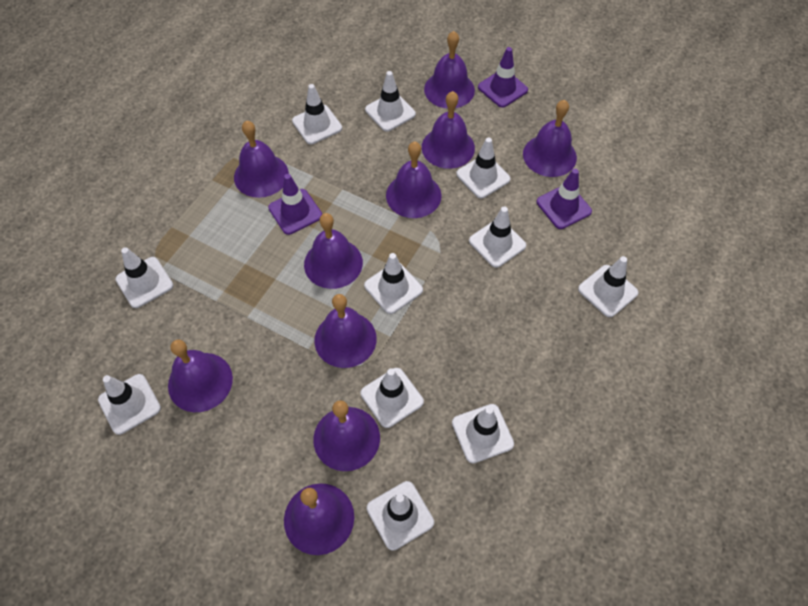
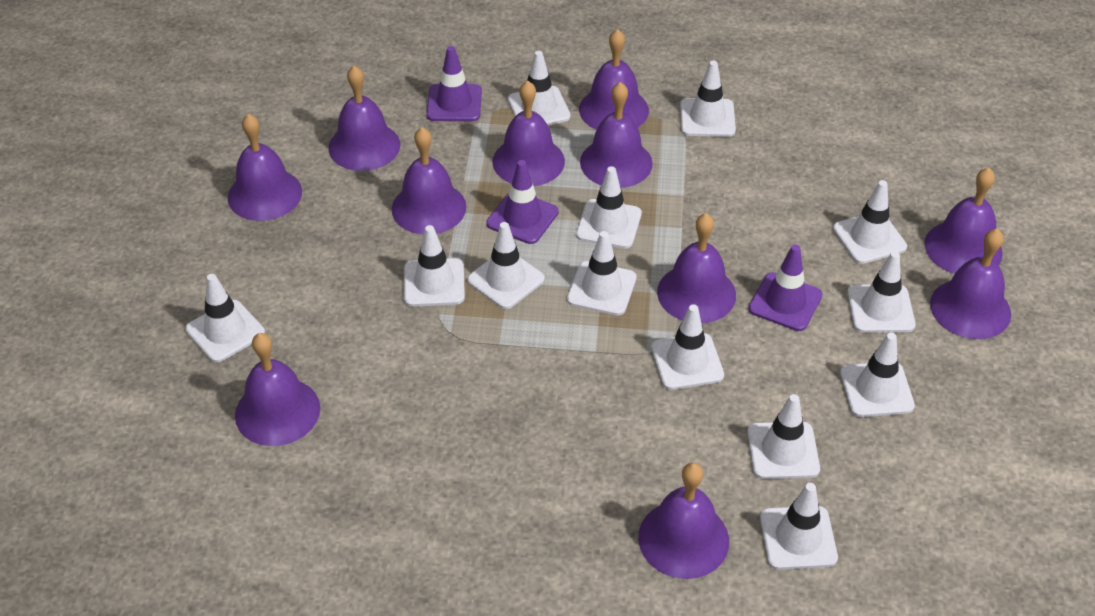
purple bell: [168,340,233,412] [234,120,289,198] [284,483,354,555] [304,213,363,289] [313,400,380,471] [314,294,377,368] [386,142,441,218] [422,91,475,169] [424,31,475,109] [523,100,577,177] = 10 -> [228,114,302,221] [235,333,320,446] [328,66,400,171] [392,127,466,235] [492,80,565,186] [579,29,649,130] [580,82,653,188] [638,463,729,579] [657,213,736,323] [925,168,1003,274] [930,229,1011,339] = 11
white traffic cone: [98,374,161,435] [115,247,173,308] [292,84,342,144] [361,368,424,428] [364,253,423,314] [365,71,416,132] [367,481,434,551] [452,404,514,463] [456,137,510,198] [469,207,526,268] [578,256,638,317] = 11 -> [186,274,265,362] [404,225,465,307] [467,222,545,309] [508,51,571,125] [567,231,637,316] [576,166,642,249] [651,304,724,390] [680,60,736,137] [747,394,820,479] [760,483,838,570] [833,180,907,264] [840,333,915,417] [847,251,916,333] = 13

